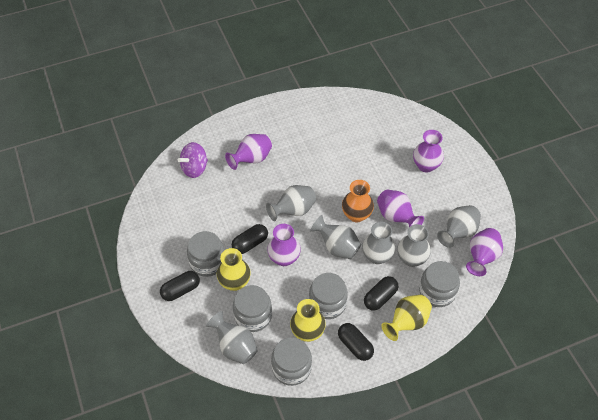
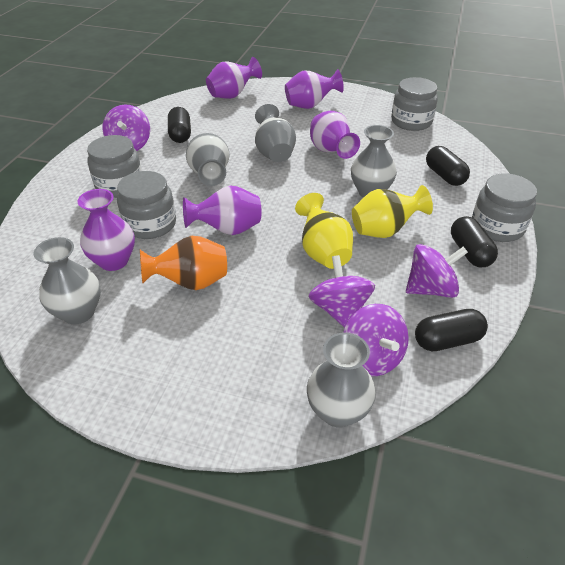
grey jar: [187,231,224,277] [233,285,272,332] [271,337,312,386] [309,273,348,319] [419,261,460,307] = 5 -> [87,135,142,198] [117,171,176,239] [391,77,438,131] [472,174,537,242] = 4
grey vase: [206,311,258,364] [266,185,316,221] [310,215,361,259] [362,222,396,264] [397,224,431,267] [437,205,481,248] = 6 -> [34,237,101,325] [186,133,230,186] [255,104,296,162] [307,333,376,427] [351,125,397,197] = 5
purple spinning top: [178,142,208,178] = 1 -> [102,104,150,151] [308,255,375,328] [343,304,409,376] [406,244,468,298] = 4
yellow vase: [217,248,251,291] [290,299,326,342] [381,295,432,341] = 3 -> [295,193,353,269] [352,185,433,238] = 2

